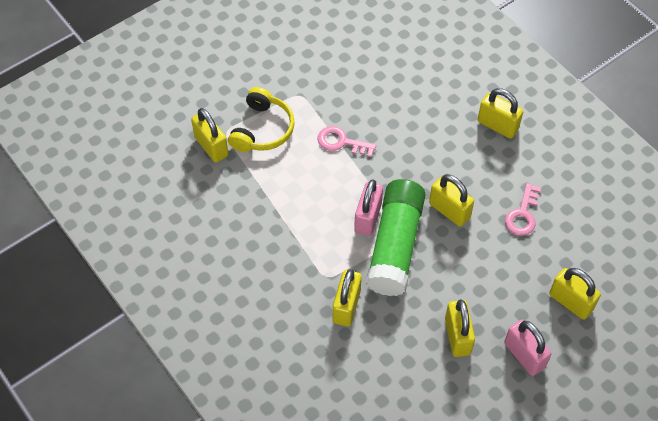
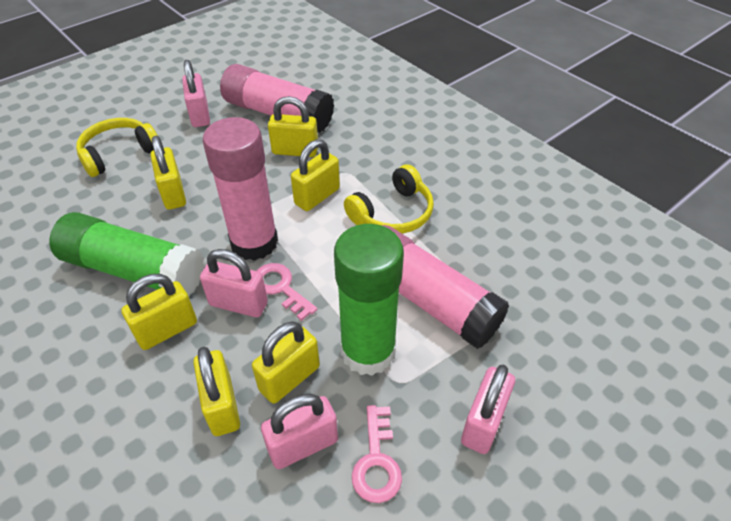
green glue stick: [366,179,426,296] = 1 -> [49,212,204,296] [334,224,404,376] = 2
pink glue stick: none = 0 -> [202,117,278,261] [220,64,334,133] [382,225,509,349] = 3
pink padlock: [354,179,383,236] [504,320,552,376] = 2 -> [182,60,210,127] [200,249,268,317] [261,394,338,469] [461,365,515,454] = 4
yellow headphones: [228,87,295,152] = 1 -> [76,118,158,177] [344,164,434,234] = 2

